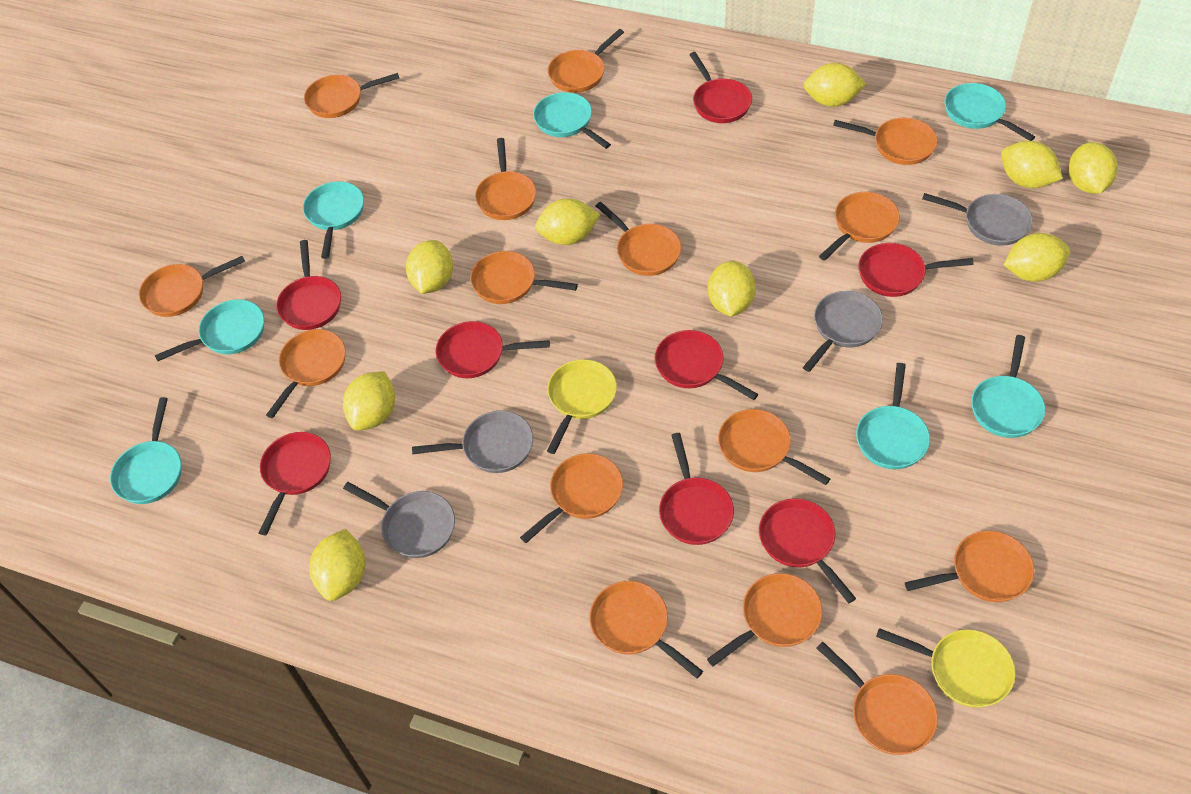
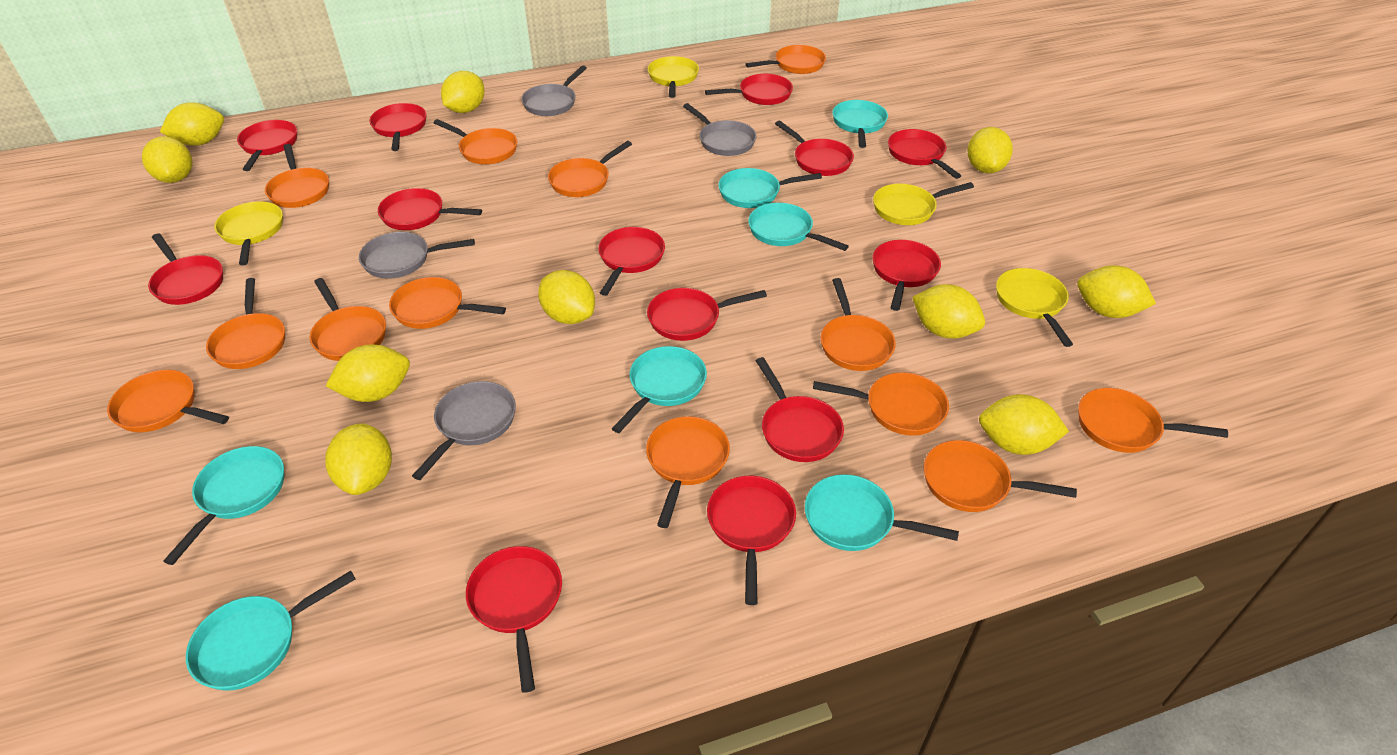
orange pan: [139,256,245,317] [266,329,346,418] [304,73,399,118] [470,251,578,304] [475,138,536,220] [520,453,623,543] [548,29,624,93] [589,581,703,678] [596,202,681,276] [707,573,822,666] [718,409,830,485] [816,642,938,755] [819,192,900,261] [833,118,937,165] [905,531,1034,602] = 15 -> [107,370,229,432] [206,278,285,369] [265,144,329,208] [310,278,386,361] [389,277,506,329] [434,119,517,164] [548,141,632,197] [646,416,730,528] [745,45,826,74] [813,372,949,436] [821,278,896,371] [924,440,1077,512] [1078,388,1228,453] = 13
red pan: [259,432,331,535] [276,240,341,330] [436,321,550,378] [655,330,758,400] [659,433,734,545] [689,52,752,123] [759,498,856,603] [858,243,974,297] = 8 -> [148,233,223,305] [237,120,297,171] [369,103,427,151] [378,188,482,230] [466,546,562,693] [598,227,665,296] [647,288,767,341] [705,74,793,105] [707,476,796,605] [756,357,844,462] [775,121,854,176] [872,240,941,311] [888,129,961,179] = 13
yellow lemon: [309,529,365,601] [343,371,395,431] [406,240,453,294] [535,198,600,245] [708,261,756,317] [804,63,866,107] [1001,141,1063,188] [1004,233,1070,282] [1068,142,1118,194] = 9 -> [142,136,192,183] [160,102,224,146] [325,423,392,495] [326,344,410,402] [441,71,485,113] [538,270,595,324] [912,284,985,339] [967,127,1013,173] [979,394,1069,455] [1077,265,1156,318] = 10
yellow pan: [547,359,617,454] [876,628,1016,708] = 2 -> [214,201,283,265] [648,56,699,98] [873,182,974,225] [996,268,1073,347] = 4

